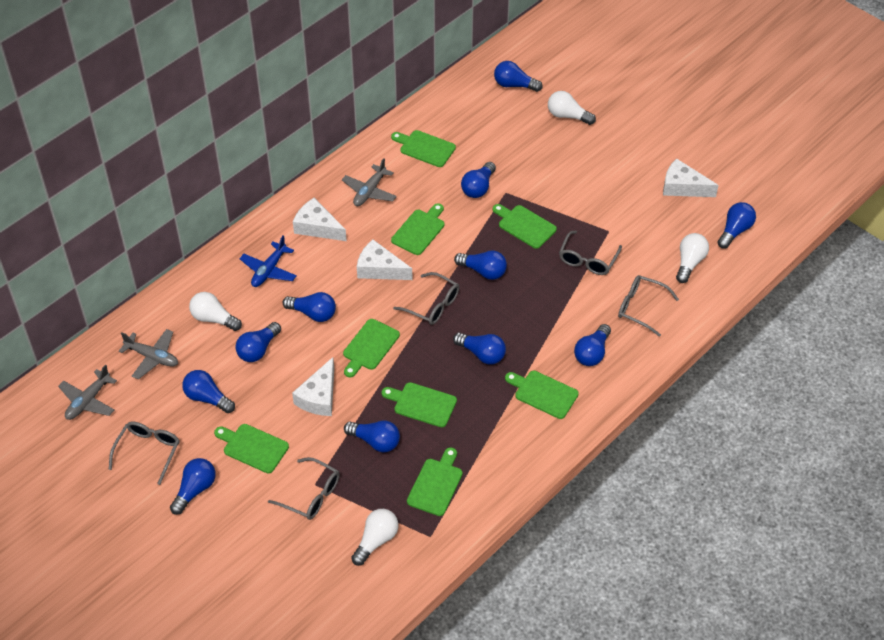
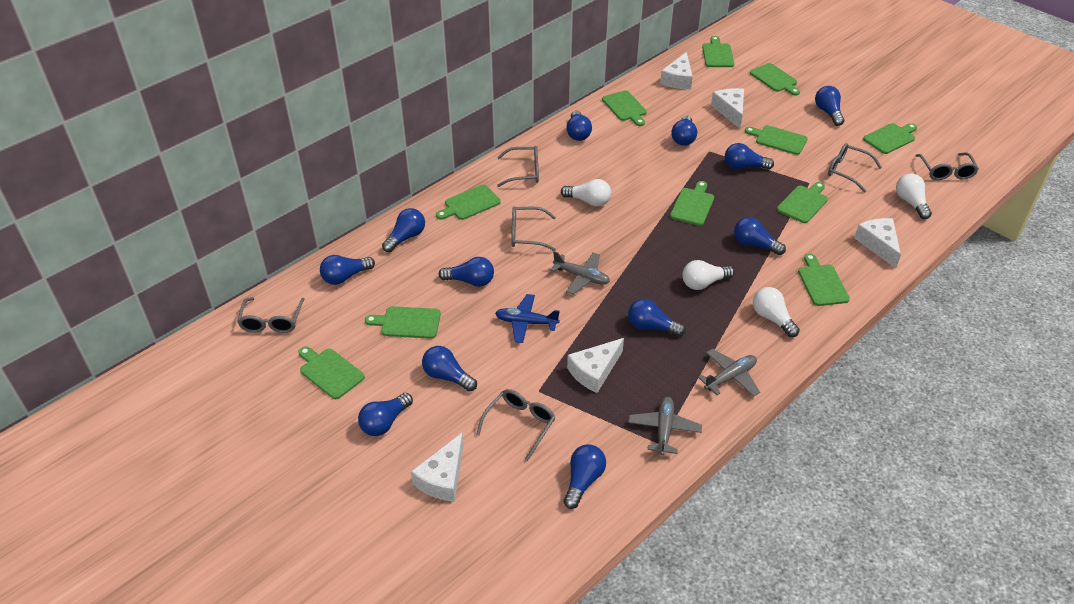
blue light bulb: [170,458,216,515] [182,370,235,413] [235,322,281,362] [283,292,336,322] [344,420,400,453] [453,332,506,365] [454,251,507,280] [461,162,496,198] [494,61,543,92] [574,324,611,366] [717,202,756,249] = 11 -> [320,255,375,285] [358,393,413,436] [382,208,425,252] [422,346,477,392] [438,257,494,287] [564,444,606,509] [566,110,592,141] [628,299,686,337] [671,115,697,146] [725,143,774,170] [734,217,786,255] [815,86,844,126] = 12
green cutting board: [214,424,289,473] [343,319,400,377] [382,382,457,427] [391,130,456,167] [391,203,445,255] [407,447,463,516] [493,204,557,249] [505,371,579,419] = 8 -> [298,346,365,399] [365,306,441,339] [436,185,501,220] [602,90,647,126] [670,181,714,226] [702,36,734,67] [745,125,808,155] [750,63,800,96] [777,182,828,223] [798,253,850,306] [863,123,917,154] = 11
grey glasses: [109,422,180,485] [268,457,340,520] [393,272,459,325] [559,230,622,275] [618,275,679,337] = 5 -> [237,297,305,333] [476,389,556,461] [497,146,539,187] [511,206,556,251] [828,143,882,192] [915,153,979,180] = 6
white cheese: [292,357,334,416] [293,198,347,241] [357,239,413,280] [663,158,719,197] = 4 -> [411,433,464,502] [567,338,624,393] [660,52,693,89] [711,88,744,128] [854,218,901,268] = 5

